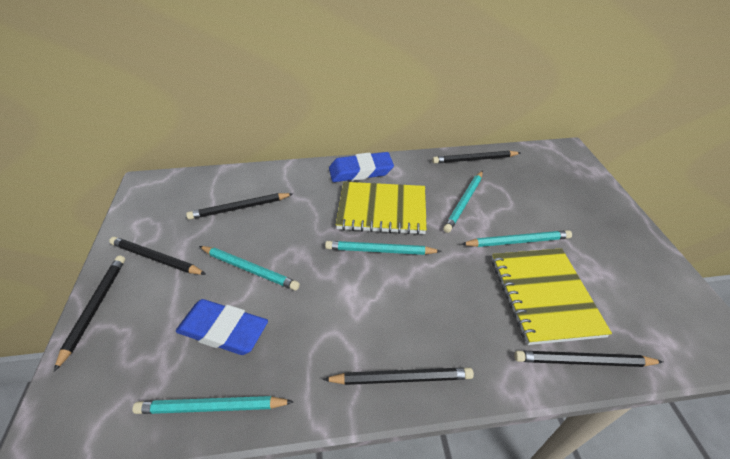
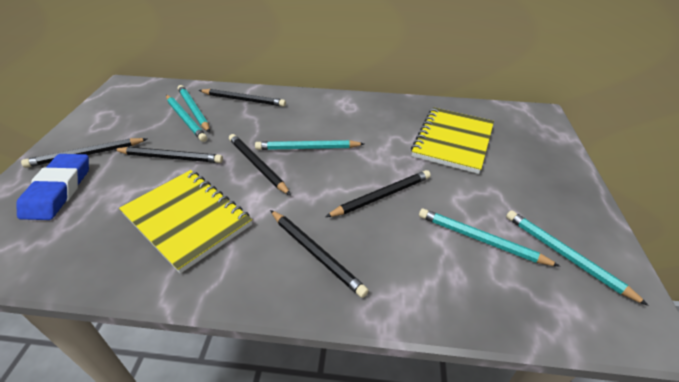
blue eraser: [176,299,268,355] [329,152,394,182] = 2 -> [16,154,89,220] = 1

